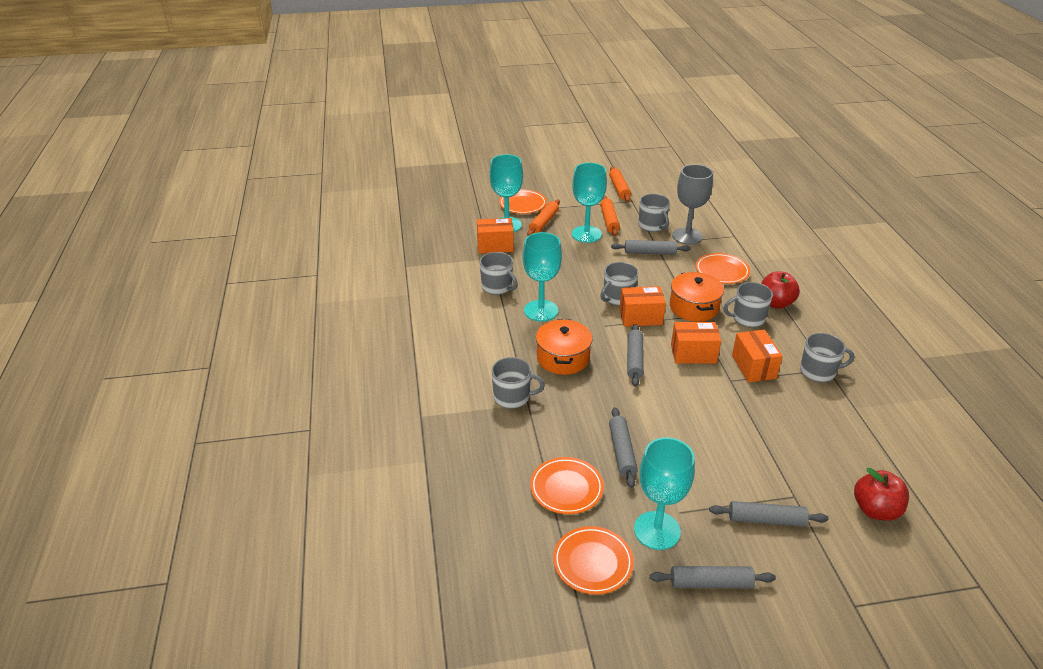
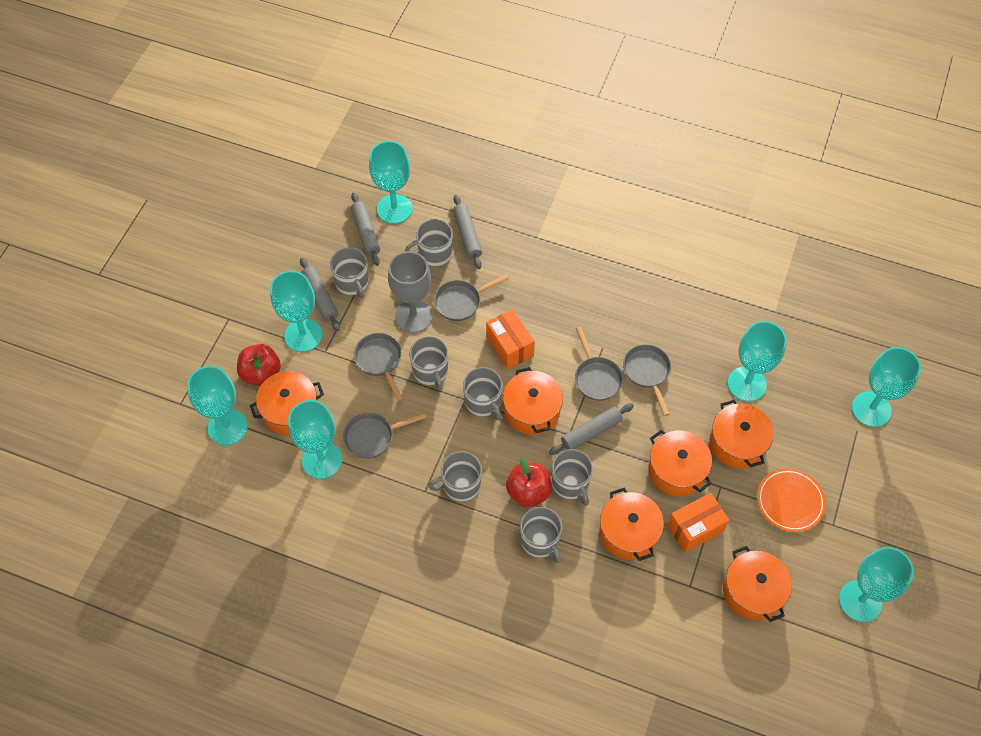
grey mug: [480,252,518,295] [491,357,545,409] [600,262,638,306] [639,194,670,232] [723,282,773,328] [800,333,854,382] = 6 -> [330,248,369,298] [405,219,453,267] [409,336,448,391] [428,451,482,502] [463,367,502,420] [520,507,562,563] [552,449,593,506] = 7
grey pan: none = 0 -> [343,412,426,459] [354,333,403,401] [434,274,509,321] [575,327,623,401] [623,344,671,416] = 5
grey rolling pin: [609,407,638,488] [611,240,691,255] [627,324,644,387] [650,566,776,589] [709,501,829,527] = 5 -> [300,258,340,331] [351,192,380,266] [453,195,482,269] [549,403,634,455] = 4
orange box: [477,218,514,254] [619,286,666,327] [671,322,721,363] [732,330,783,382] = 4 -> [486,309,535,369] [667,493,730,553] = 2
orange plate: [499,190,547,214] [530,457,604,514] [553,526,634,595] [695,253,750,284] = 4 -> [757,468,826,532] = 1
orange pot: [536,319,593,375] [670,272,724,322] = 2 -> [250,371,324,435] [503,367,563,435] [599,488,664,561] [648,430,712,496] [709,400,774,468] [723,546,792,622] = 6
orange rolling pin: [527,199,560,236] [600,196,620,236] [609,166,631,202] = 3 -> none = 0
turquoise goblet: [489,154,523,232] [523,232,562,321] [572,163,607,243] [634,437,695,550] = 4 -> [187,366,248,446] [270,271,322,352] [288,400,342,479] [369,141,412,224] [728,321,787,401] [839,547,914,622] [852,347,921,427] = 7

